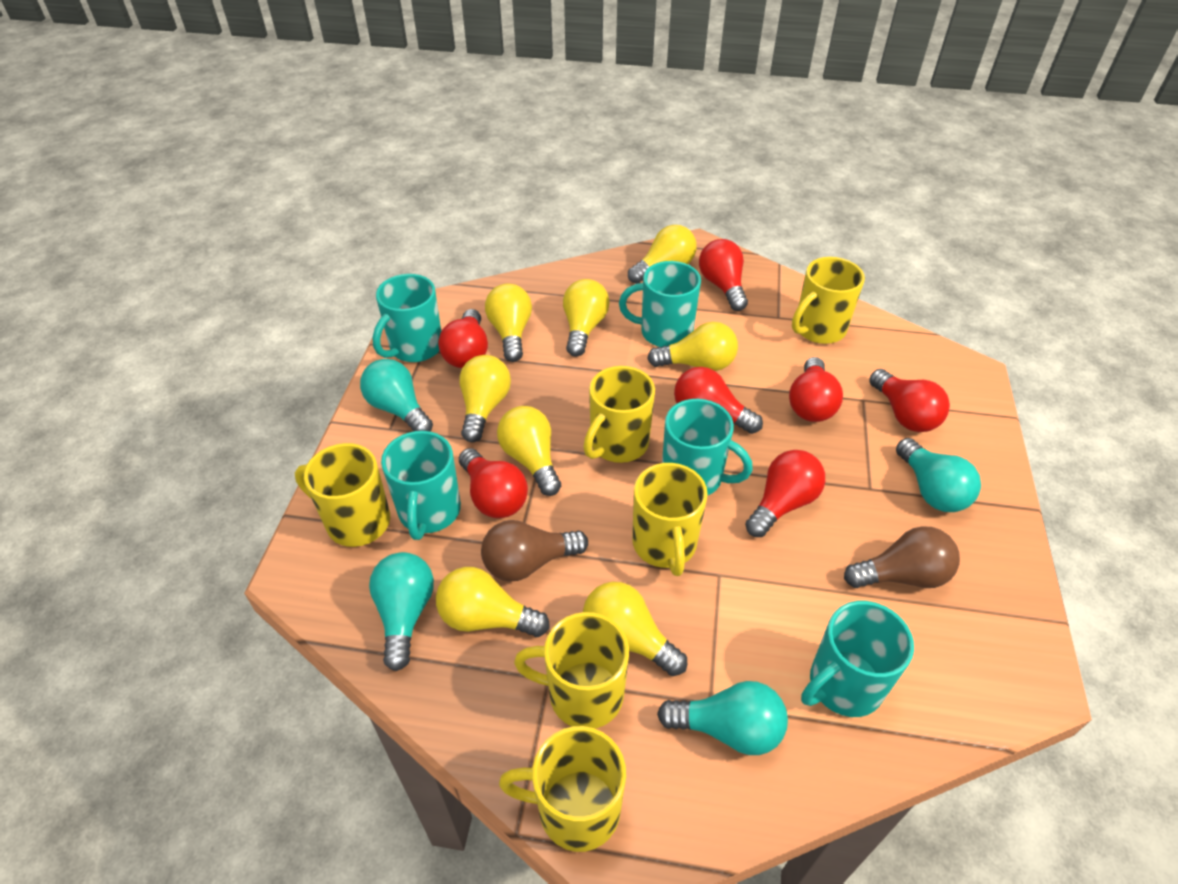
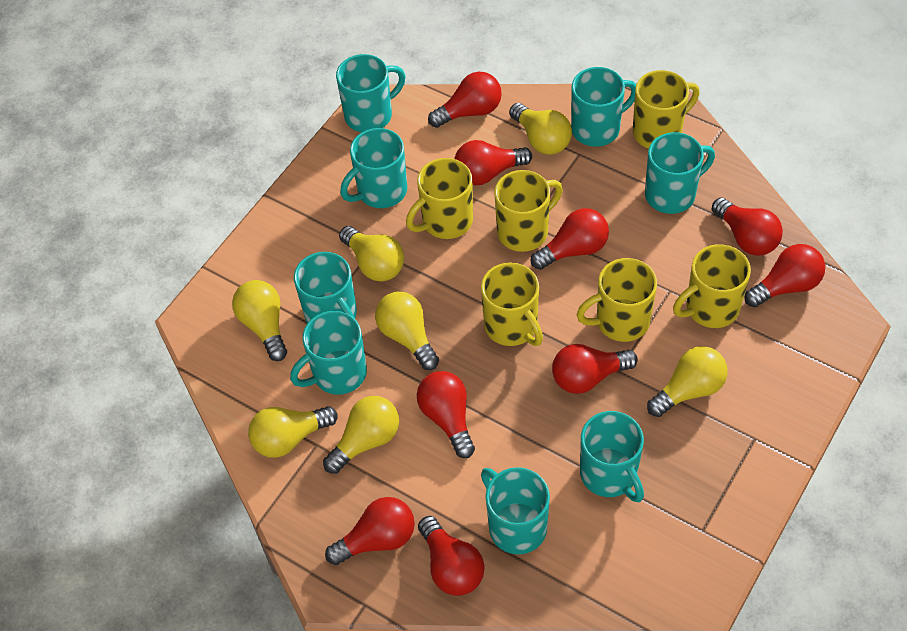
brown light bulb: [481,520,588,582] [844,526,960,588] = 2 -> none = 0
red light bulb: [438,309,488,368] [459,448,528,518] [674,367,763,434] [699,239,748,311] [745,450,825,537] [789,357,843,422] [869,369,950,432] = 7 -> [325,497,415,565] [417,371,475,458] [418,516,485,596] [428,72,502,128] [454,140,532,185] [531,208,609,270] [552,344,638,394] [712,198,783,256] [744,244,825,307] = 9
turquoise light bulb: [360,359,433,432] [369,552,434,671] [657,681,788,755] [896,438,981,512] = 4 -> none = 0
turquoise mug: [372,274,441,362] [381,431,461,540] [619,261,701,347] [662,399,753,496] [801,601,914,717] = 5 -> [290,311,367,395] [294,252,357,323] [336,54,406,132] [340,128,407,208] [481,467,550,554] [571,67,636,147] [580,411,644,502] [645,132,715,214] = 8
yellow light bulb: [436,567,550,637] [459,355,511,442] [485,284,532,362] [497,406,561,496] [563,279,610,357] [583,582,687,676] [628,225,697,284] [647,322,738,371] = 8 -> [232,280,287,361] [248,406,338,458] [323,396,399,474] [339,226,404,282] [375,292,439,370] [509,103,572,155] [647,346,727,417] = 7

